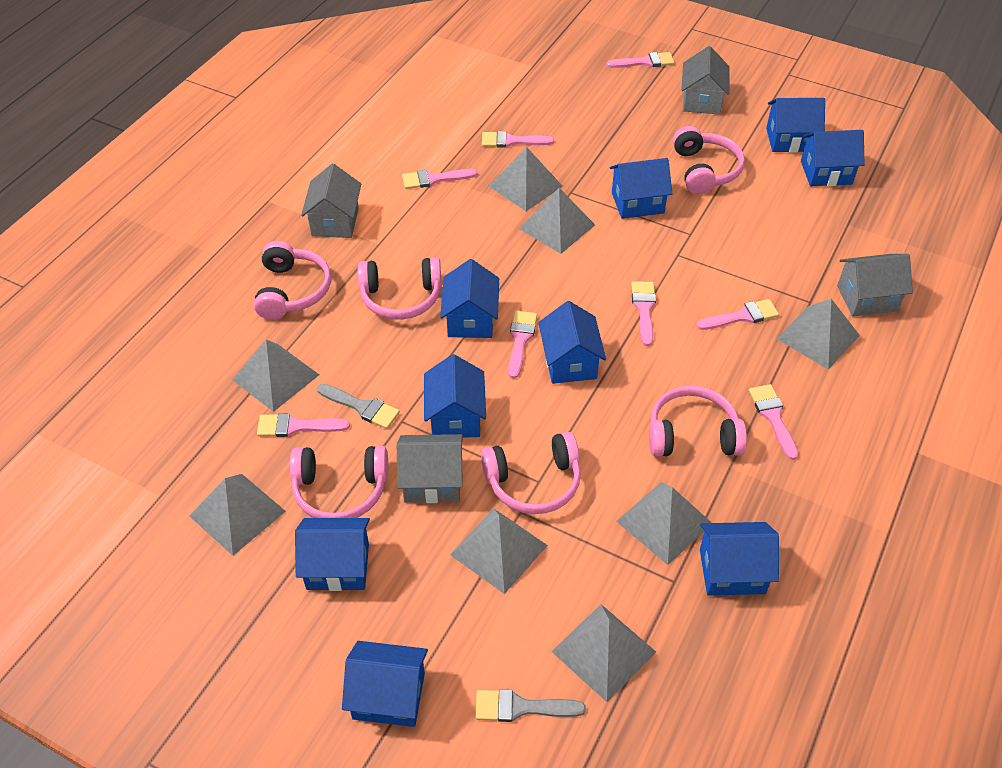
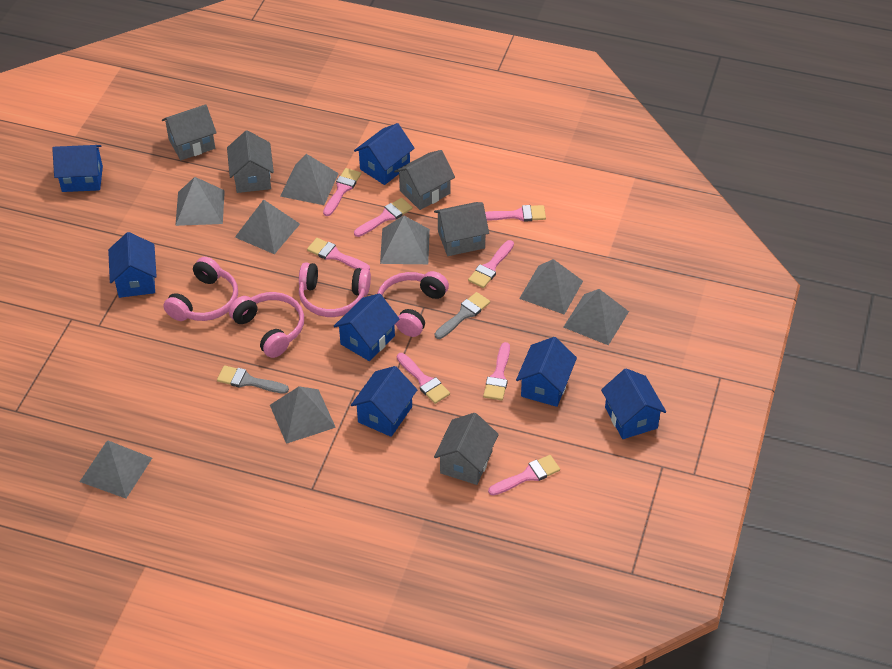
blue house: [295,518,370,591] [342,641,428,727] [424,354,486,438] [440,259,499,338] [538,301,606,384] [610,158,672,219] [700,522,779,596] [766,98,825,153] [801,130,864,186] = 9 -> [52,145,103,192] [108,232,157,298] [334,294,400,361] [351,366,417,437] [354,123,415,185] [516,337,577,407] [601,368,666,439] = 7
grey house: [301,164,361,238] [397,434,463,503] [682,46,730,114] [837,254,913,317] = 4 -> [162,104,217,160] [227,130,274,193] [394,150,455,210] [434,202,489,256] [434,413,499,485] = 5
pink headphones: [254,241,331,320] [290,446,388,518] [358,257,442,320] [481,432,581,514] [649,386,747,457] [673,126,745,194] = 6 -> [164,257,238,321] [229,292,304,358] [299,262,371,317] [377,271,449,337] = 4

